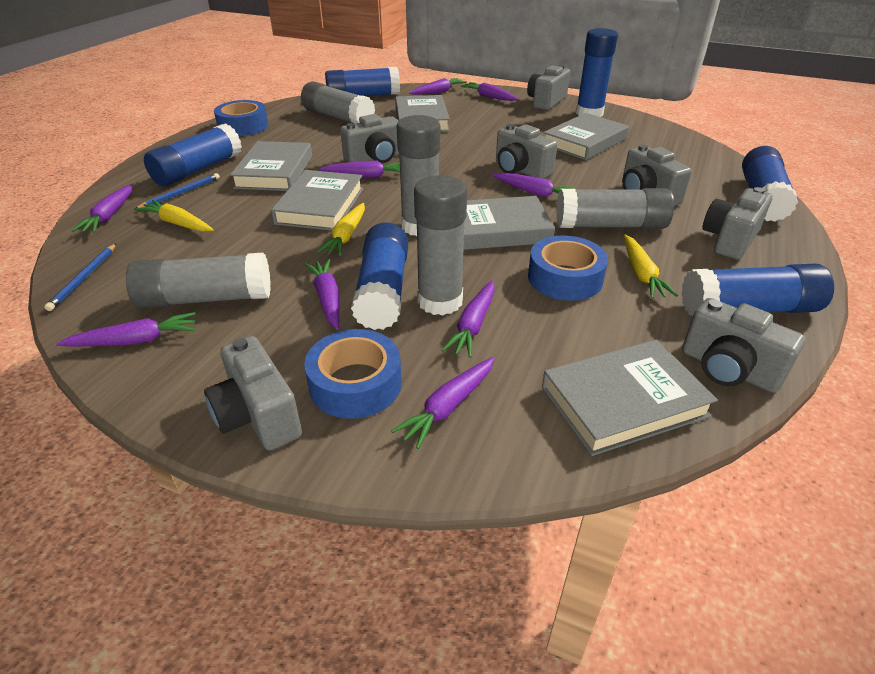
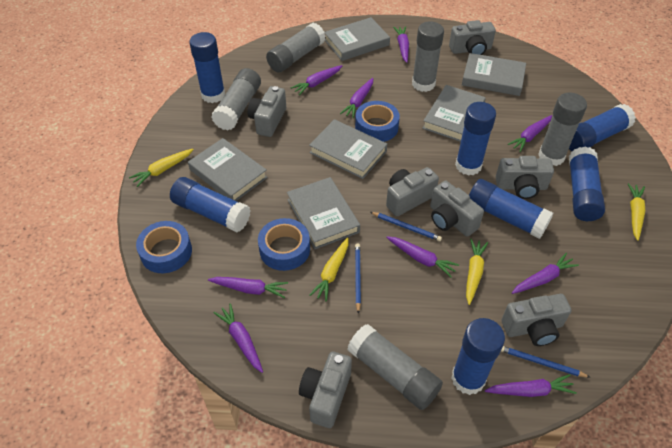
blue glue stick: [144,123,242,186] [325,67,400,96] [351,223,408,330] [576,28,618,117] [681,264,834,316] [742,146,798,222] = 6 -> [170,177,251,232] [189,32,225,103] [451,318,505,395] [455,102,496,176] [469,179,553,239] [569,104,636,151] [569,147,605,221] = 7
blue pencil: [44,244,116,311] [136,173,220,208] = 2 -> [355,244,361,314] [371,212,442,241] [501,346,590,377] = 3
yellow carrot: [135,200,214,232] [317,203,365,256] [624,235,678,298] = 3 -> [129,149,194,187] [309,237,348,302] [466,239,488,305] [628,183,645,241] = 4

